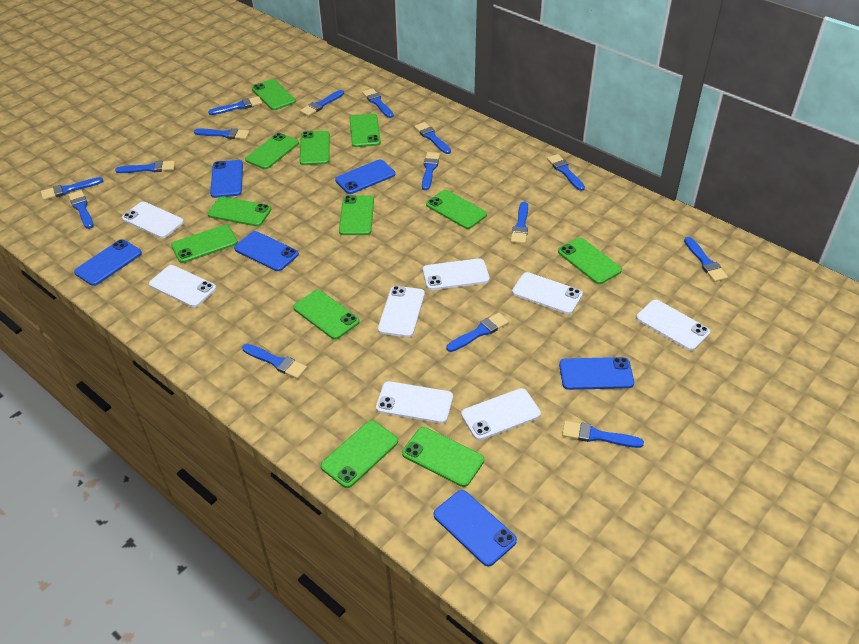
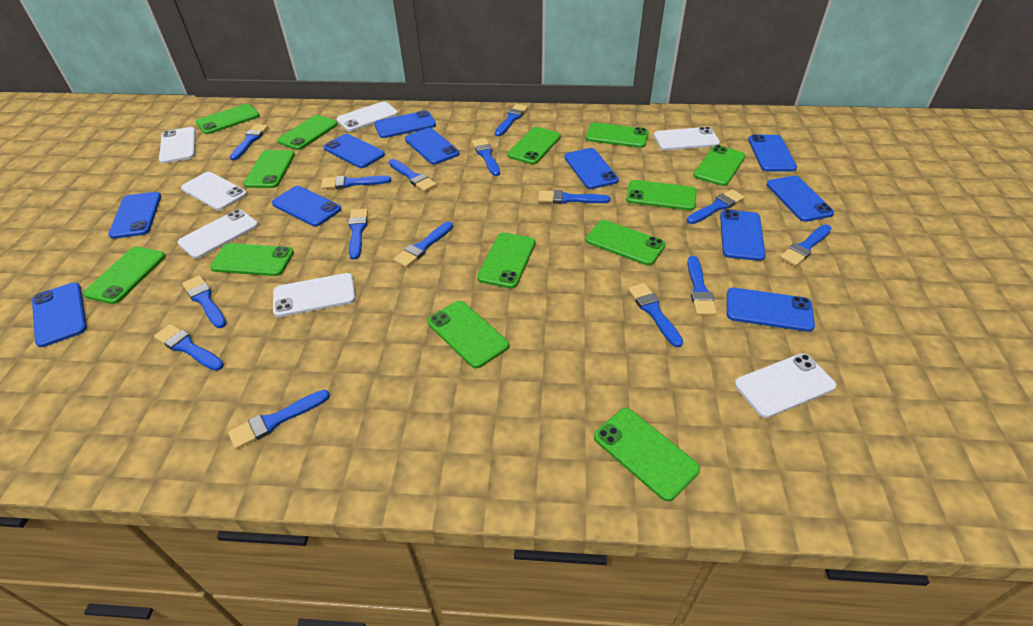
blue phone: [74,239,142,286] [210,160,243,198] [234,231,299,271] [335,160,395,194] [433,490,517,566] [559,357,634,390] = 6 -> [32,283,87,347] [108,192,161,239] [272,186,341,227] [324,134,385,168] [374,110,436,138] [405,128,460,165] [564,148,619,189] [720,210,766,261] [727,288,815,332] [748,134,797,172] [767,176,834,222] = 11
green phone: [171,225,238,263] [208,196,272,226] [245,133,299,169] [252,79,296,110] [293,290,360,339] [300,131,330,165] [321,420,398,488] [339,195,374,235] [349,114,381,147] [402,427,484,487] [426,190,487,229] [558,238,622,284] = 12 -> [83,247,165,304] [196,104,260,134] [210,243,294,276] [243,150,295,188] [277,115,338,150] [427,301,509,368] [477,233,535,288] [507,127,561,164] [586,123,649,148] [586,220,666,266] [594,408,700,501] [626,180,697,211] [693,145,746,186] = 13
white phone: [122,202,184,238] [149,265,216,307] [376,381,453,423] [378,286,425,337] [423,258,490,290] [461,388,541,440] [512,272,583,314] [636,300,710,351] = 8 -> [159,127,196,164] [178,209,258,259] [181,172,247,210] [273,273,356,317] [337,101,398,132] [654,127,720,150] [734,353,836,418] = 7

